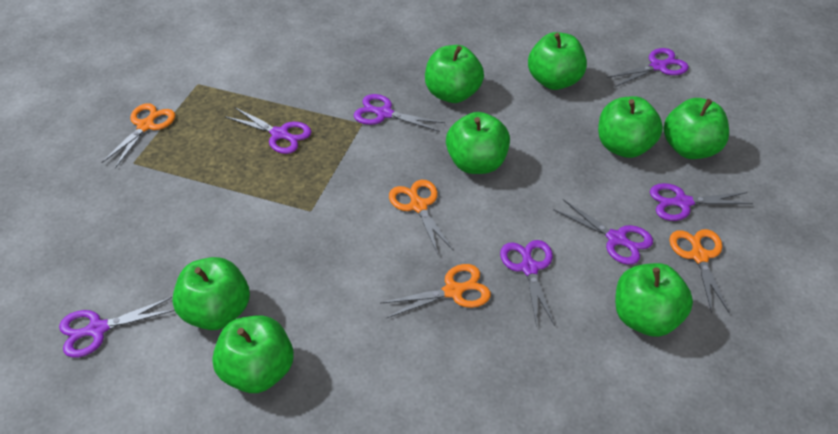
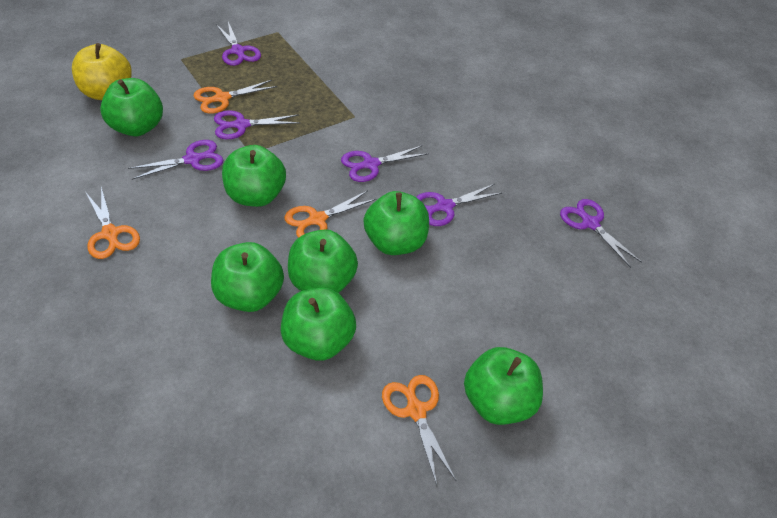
green apple: [172,257,250,330] [212,315,294,393] [425,45,484,103] [446,112,510,174] [528,32,587,90] [598,96,663,158] [615,263,693,337] [664,98,729,159] = 8 -> [100,78,163,136] [211,242,284,312] [222,145,286,207] [281,288,356,361] [288,229,358,293] [364,191,429,255] [464,347,543,425] = 7
purple scissors: [59,297,175,358] [225,107,312,154] [354,94,445,132] [500,240,555,327] [553,199,653,265] [607,48,689,87] [650,183,753,221] = 7 -> [128,140,224,180] [214,111,301,139] [216,22,261,66] [341,146,429,182] [416,184,503,226] [560,199,642,268] = 6
yellow apple: none = 0 -> [72,43,132,100] = 1

